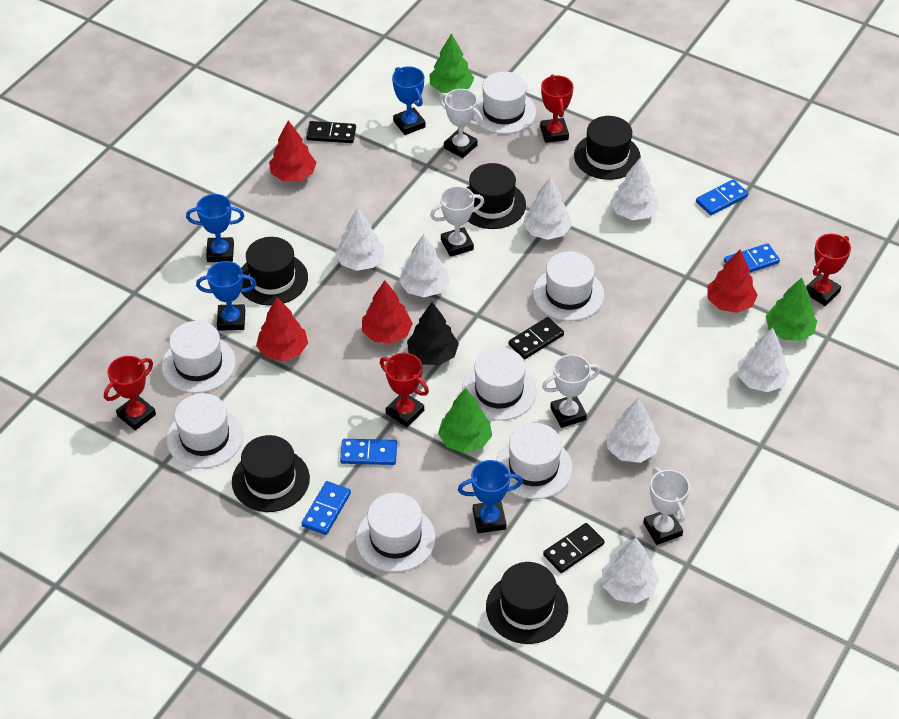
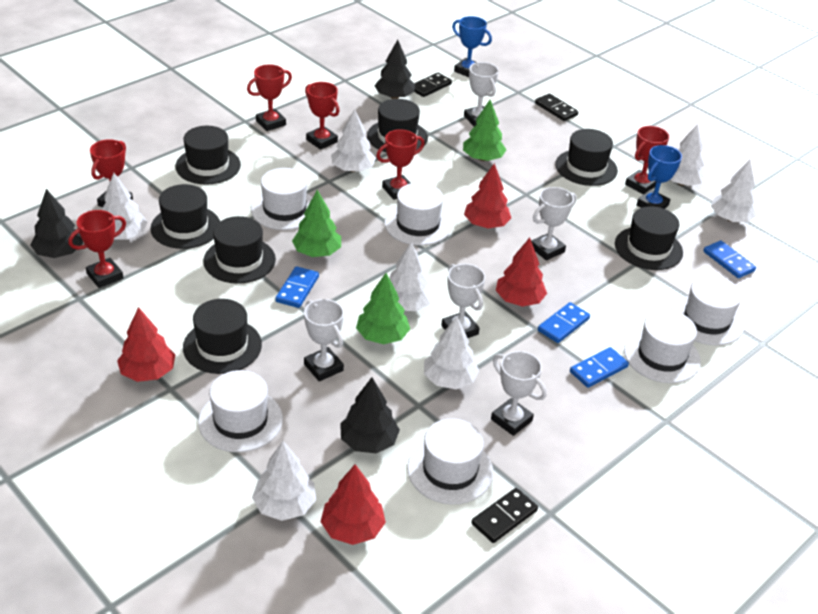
black hat: [232,435,310,512] [241,237,308,306] [467,163,526,229] [486,562,568,644] [574,116,641,180] = 5 -> [150,184,220,249] [175,126,241,185] [183,299,262,374] [203,216,276,284] [367,99,428,152] [555,129,618,186] [615,206,683,270] = 7
black tree: [407,302,459,365] = 1 -> [30,189,83,258] [340,377,400,453] [374,40,415,99] = 3
blue trophy: [186,194,244,262] [196,261,256,331] [392,66,426,135] [458,460,523,533] = 4 -> [452,16,492,77] [637,145,682,209] = 2
red trophy: [104,356,156,430] [380,353,429,427] [540,74,574,143] [806,234,851,306] = 4 -> [68,210,126,288] [90,139,133,207] [247,64,292,131] [305,82,340,150] [376,129,425,200] [625,126,669,194] = 6
white hat: [162,321,236,393] [166,393,243,469] [356,493,436,572] [462,347,537,421] [473,72,536,134] [496,423,573,499] [533,251,604,321] = 7 -> [198,370,283,452] [251,168,313,230] [384,183,452,246] [407,418,493,504] [624,310,701,383] [671,275,744,345] = 6
white trophy: [430,186,484,257] [439,89,483,158] [542,354,600,428] [643,467,690,545] = 4 -> [304,299,344,381] [441,264,485,338] [464,62,499,127] [491,351,547,436] [531,187,576,261] = 5

